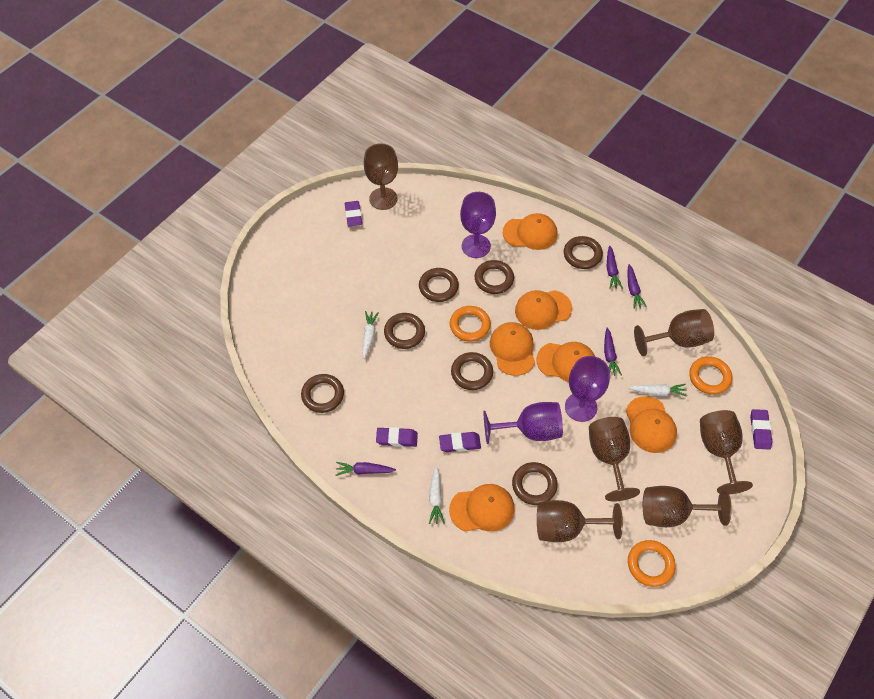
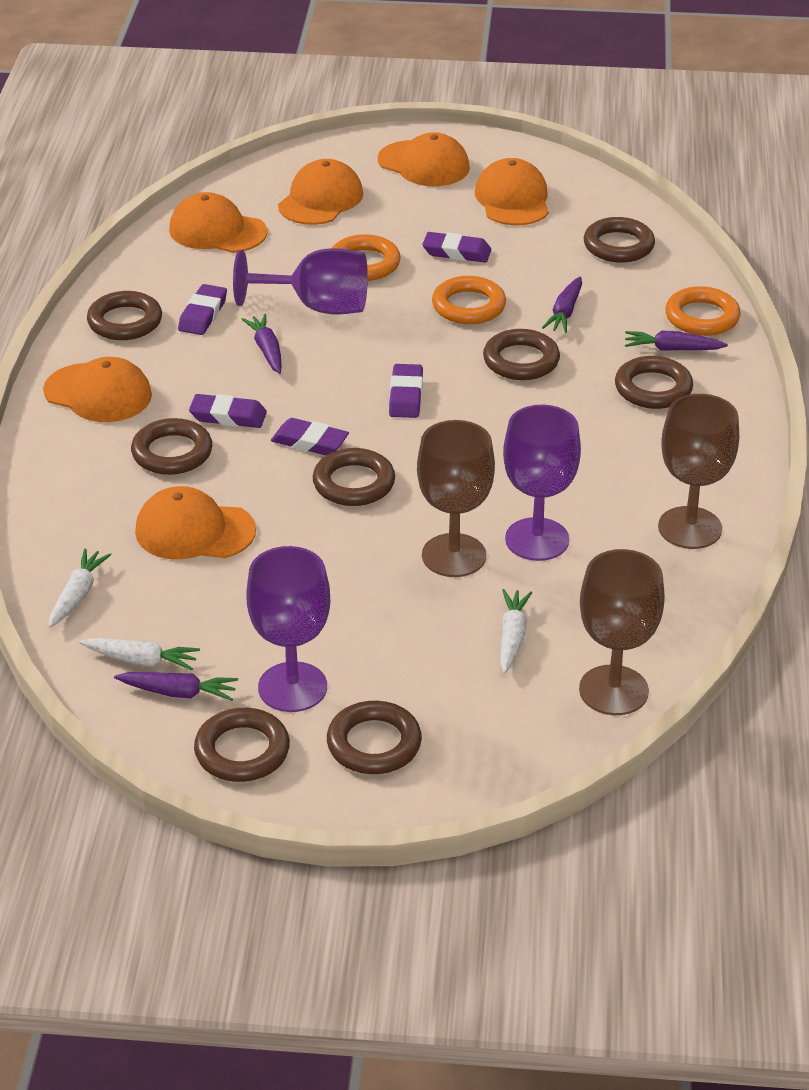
brown goblet: [364,143,398,210] [537,500,623,542] [589,417,640,502] [634,309,714,356] [643,486,732,527] [700,410,753,494] = 6 -> [417,420,495,577] [579,549,665,715] [658,394,739,549] = 3
brown ring: [301,374,344,413] [384,313,425,349] [419,268,459,302] [451,352,493,390] [475,260,514,294] [512,462,558,505] [564,236,603,269] = 7 -> [87,291,162,340] [131,418,212,475] [194,708,290,782] [313,448,395,506] [327,701,422,774] [483,329,560,380] [584,217,655,263] [615,356,693,409] = 8
purple eraser: [345,201,362,226] [376,427,418,447] [439,432,481,452] [750,409,772,450] = 4 -> [178,284,227,335] [189,394,267,428] [271,418,349,455] [389,364,423,418] [422,232,491,263] = 5

